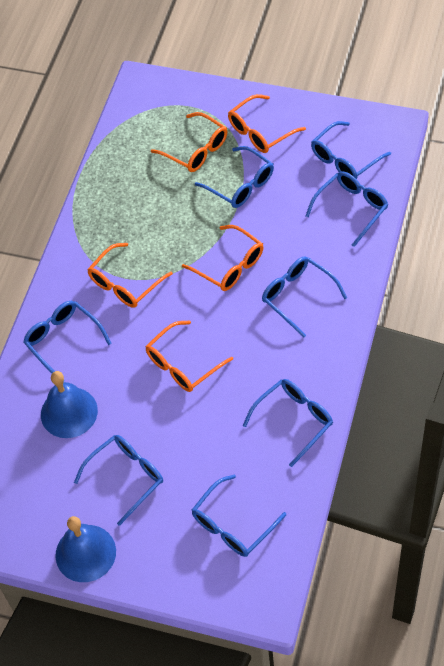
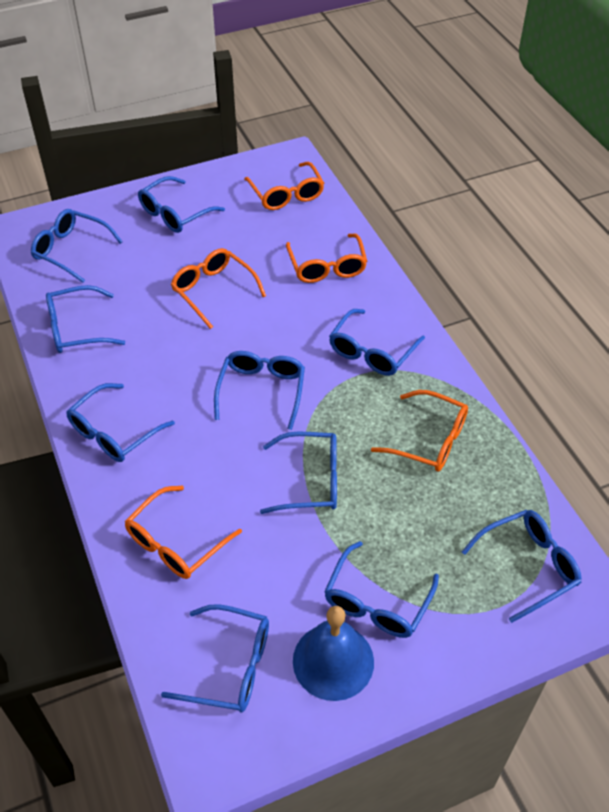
blue bell: [41,371,98,438] [55,516,116,582] = 2 -> [293,606,374,701] = 1
blue glasses: [23,301,112,381] [74,435,163,526] [192,475,286,557] [195,146,274,208] [243,379,333,467] [262,256,347,337] [306,171,388,247] [311,121,391,179] = 8 -> [31,209,123,283] [46,285,125,353] [66,383,175,462] [138,176,225,233] [161,604,269,712] [214,351,305,430] [260,432,337,514] [324,541,439,638] [329,309,425,376] [462,510,582,623] = 10

